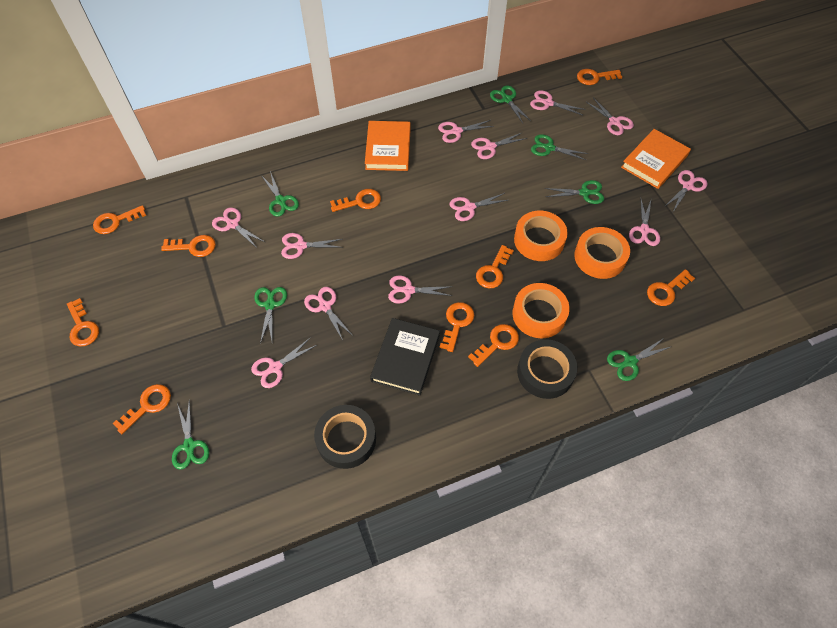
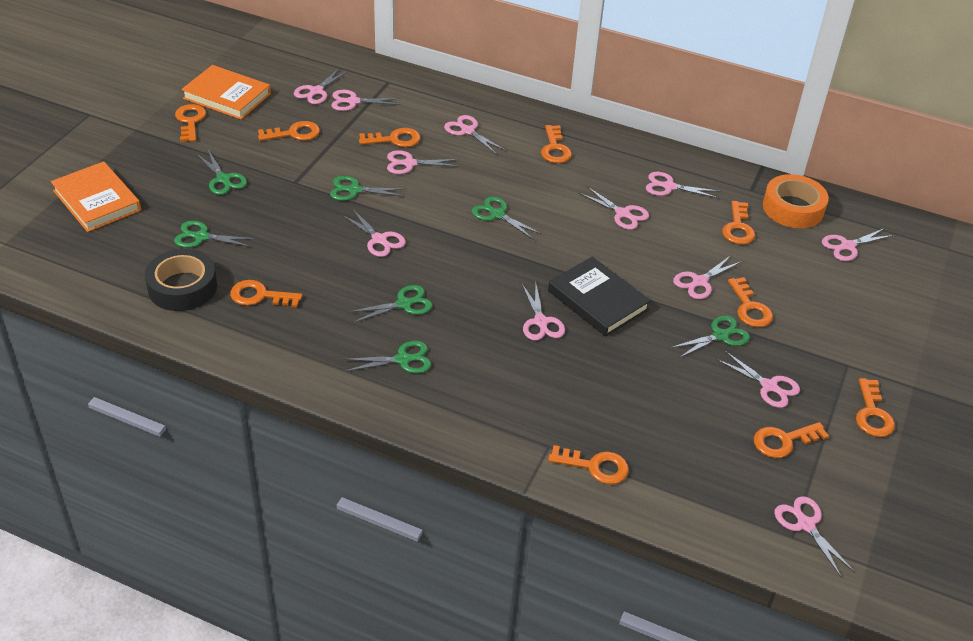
black tape: [314,405,376,469] [517,339,577,399] = 2 -> [145,249,217,311] = 1
orange tape: [512,283,570,338] [514,211,568,261] [574,227,630,279] = 3 -> [763,174,829,228] = 1

